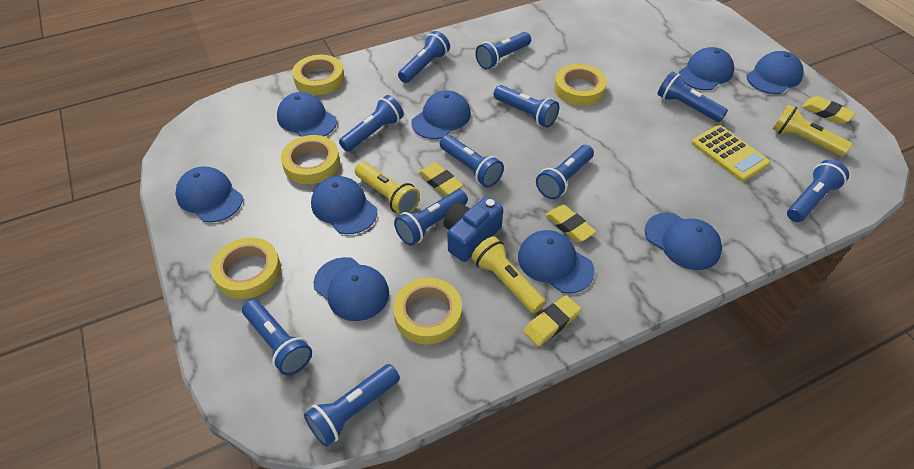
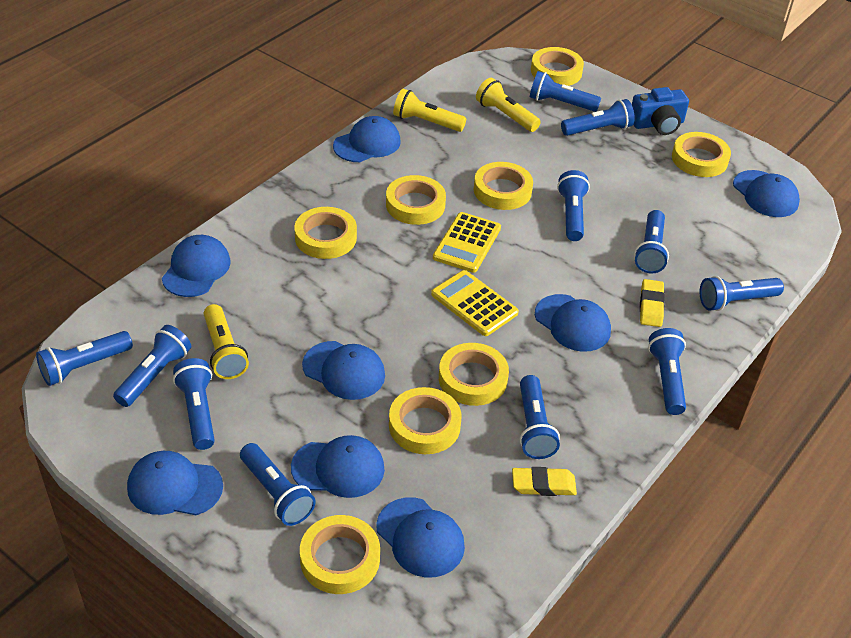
blue cap: [175,166,243,223] [277,92,337,137] [311,176,377,234] [313,257,389,321] [411,90,471,139] [518,230,595,294] [645,213,722,270] [679,47,734,90] [747,51,804,94] = 9 -> [127,451,223,515] [162,235,231,297] [291,435,385,498] [302,341,385,400] [333,116,401,162] [376,497,465,578] [535,294,611,352] [733,170,800,217] = 8
yellow calculator: [691,125,771,182] = 1 -> [431,270,519,336] [433,212,501,273] = 2
yellow eraser: [418,162,463,196] [524,295,581,346] [545,205,596,242] [802,96,856,124] = 4 -> [512,467,577,496] [640,279,665,327] = 2
yellow tape: [211,237,281,299] [281,135,340,184] [292,55,344,95] [393,278,462,345] [554,64,607,106] = 5 -> [295,207,357,259] [300,515,380,594] [386,175,446,225] [389,387,462,454] [439,343,509,406] [473,162,533,210] [531,47,584,86] [672,132,731,177] = 8

